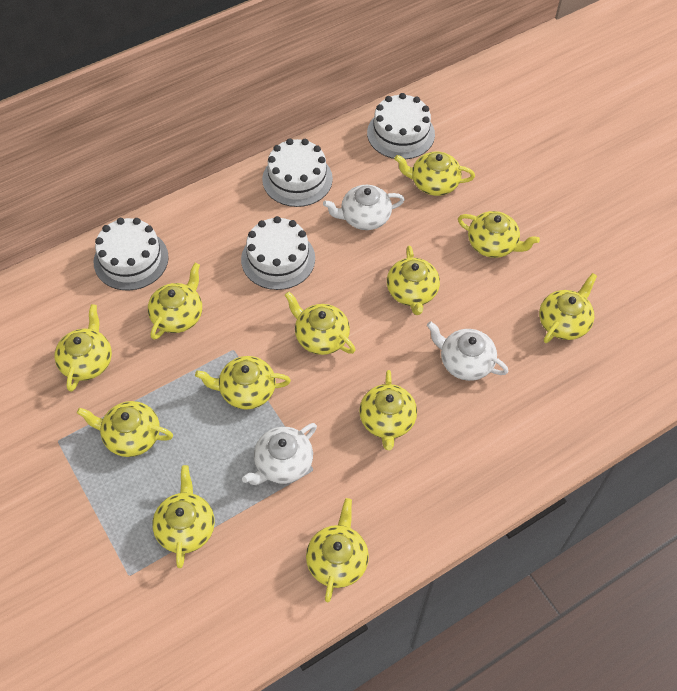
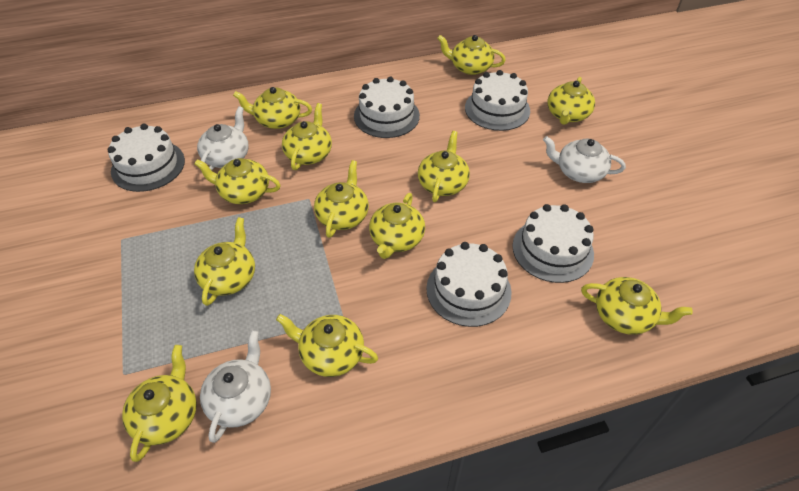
white cake: [93,218,169,290] [241,216,315,290] [262,138,333,207] [367,93,435,159] = 4 -> [108,124,185,192] [354,77,420,138] [427,242,512,327] [465,70,530,131] [512,204,594,283] = 5

